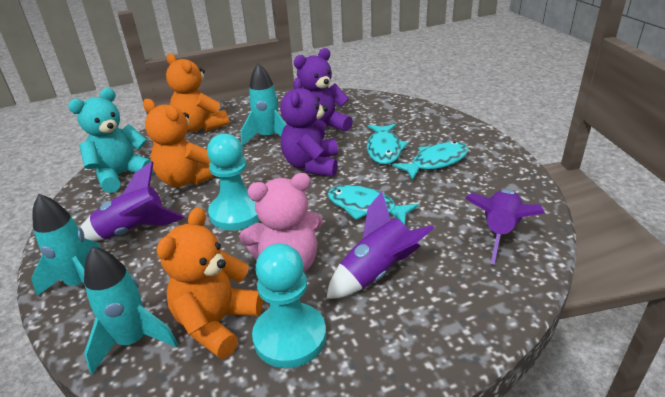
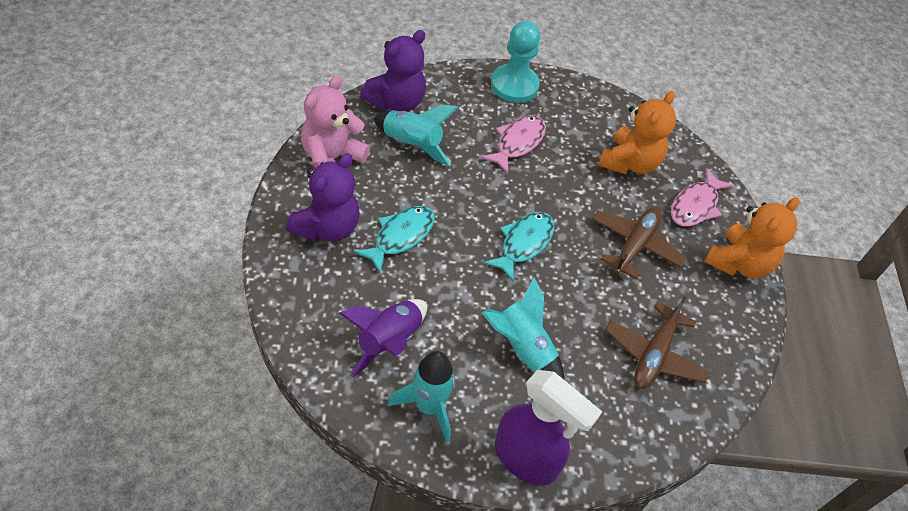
brown plane: none = 0 -> [592,207,687,280] [605,296,710,389] = 2
orange teddy bear: [143,99,214,187] [157,207,263,359] [166,53,229,131] = 3 -> [598,91,676,175] [704,197,800,278] = 2
pink fish: none = 0 -> [481,115,546,174] [671,168,734,226] = 2
purple rocket: [80,161,185,241] [326,192,434,299] [465,189,545,265] = 3 -> [339,299,427,377] = 1
purple spray bottle: none = 0 -> [495,370,602,486] = 1
turquoise fish: [328,185,419,225] [367,124,408,164] [392,141,468,181] = 3 -> [354,206,435,273] [484,212,555,282] = 2
turquoise pawn: [207,133,260,230] [252,243,326,368] = 2 -> [491,21,540,103] = 1
turquoise teddy bear: [68,88,154,193] = 1 -> none = 0

